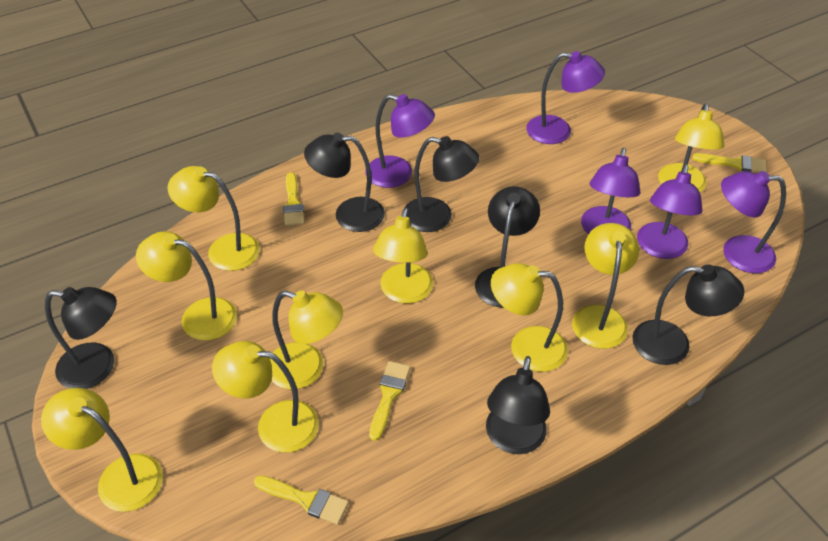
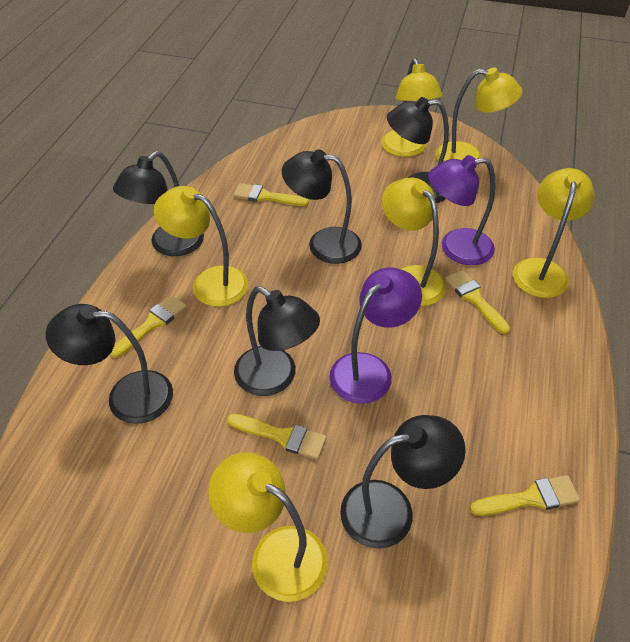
purple lamp: [366,94,435,188] [526,51,605,144] [581,148,641,235] [637,164,703,259] [721,171,786,273] = 5 -> [329,267,422,404] [428,155,496,265] = 2
yellow brush: [254,475,349,525] [283,172,305,226] [369,361,410,441] [692,153,767,173] = 4 -> [110,295,187,358] [227,414,327,460] [233,183,309,206] [445,270,510,334] [470,475,580,516] = 5
yellow lamp: [41,388,163,512] [136,231,237,340] [168,166,260,271] [212,341,319,453] [270,290,343,389] [373,207,433,304] [491,263,568,372] [572,223,639,349] [658,104,725,192] = 9 -> [154,186,248,307] [208,452,328,602] [381,58,442,157] [382,178,446,306] [435,68,523,166] [513,168,595,298] = 6

